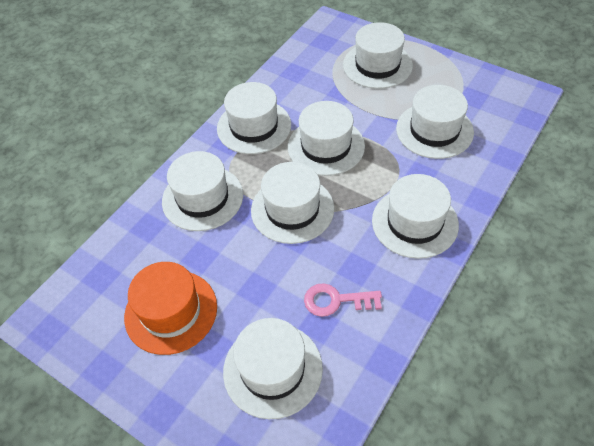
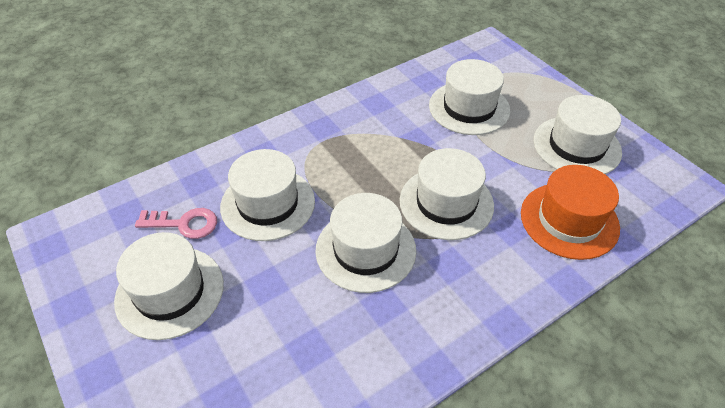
white hat: [162,151,243,231] [217,82,291,154] [223,318,323,419] [251,162,334,244] [288,101,365,176] [343,22,413,89] [372,174,459,259] [396,85,474,159] = 8 -> [114,232,224,340] [220,149,315,241] [315,193,416,293] [400,148,494,240] [429,59,510,135] [533,95,622,174] = 6

